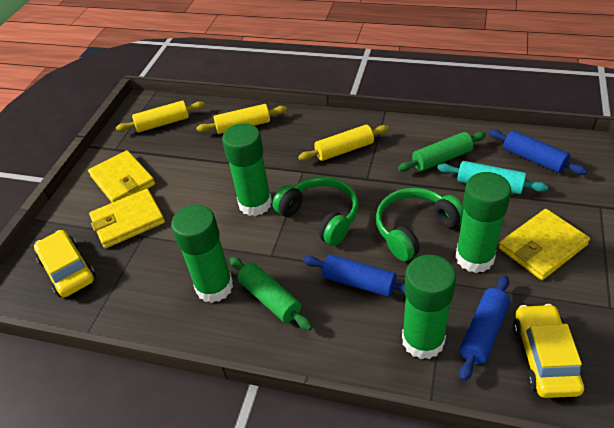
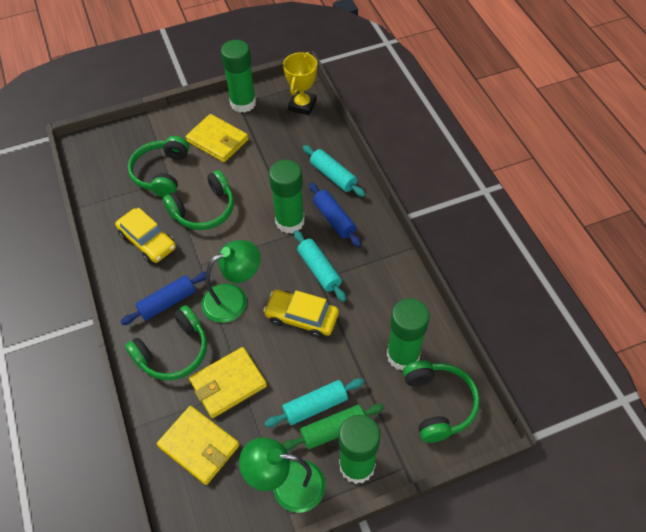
blue rolling pin: [303,254,405,297] [459,275,510,381] [488,129,587,175] = 3 -> [120,272,206,325] [309,182,361,247] = 2
green headphones: [273,177,358,246] [376,188,464,261] = 2 -> [125,305,207,380] [128,136,189,197] [163,170,234,230] [403,360,480,443] = 4
green lamp: none = 0 -> [202,240,260,323] [239,437,326,513] = 2
green rolling pin: [230,257,312,331] [398,132,486,172] = 2 -> [283,404,384,451] = 1
turquoise rolling pin: [437,161,548,194] = 1 -> [265,378,364,427] [294,230,346,302] [303,145,365,197] = 3
yellow rolling pin: [116,101,205,132] [196,104,287,134] [298,125,389,161] = 3 -> none = 0
yellow trophy: none = 0 -> [283,52,317,115] = 1

